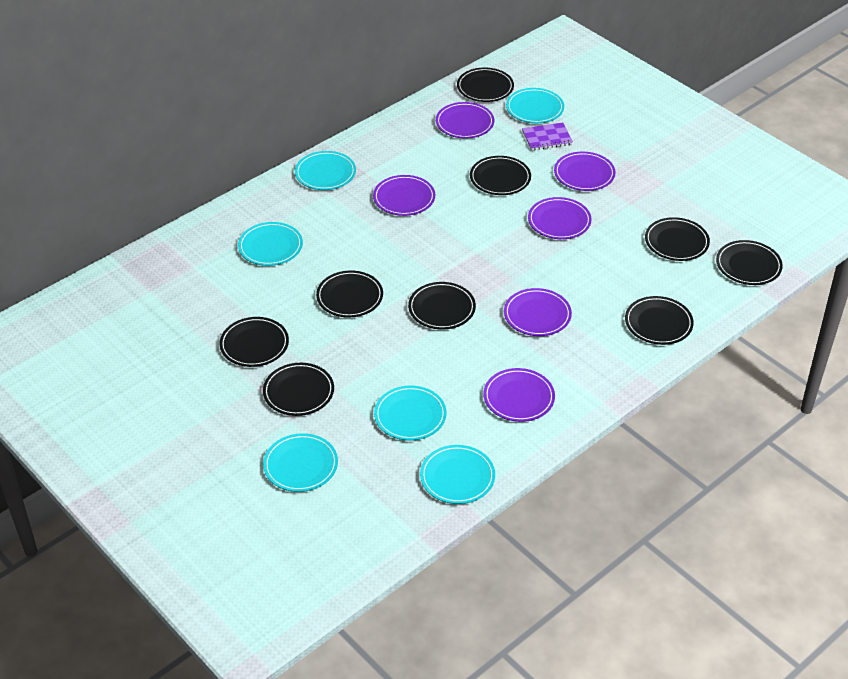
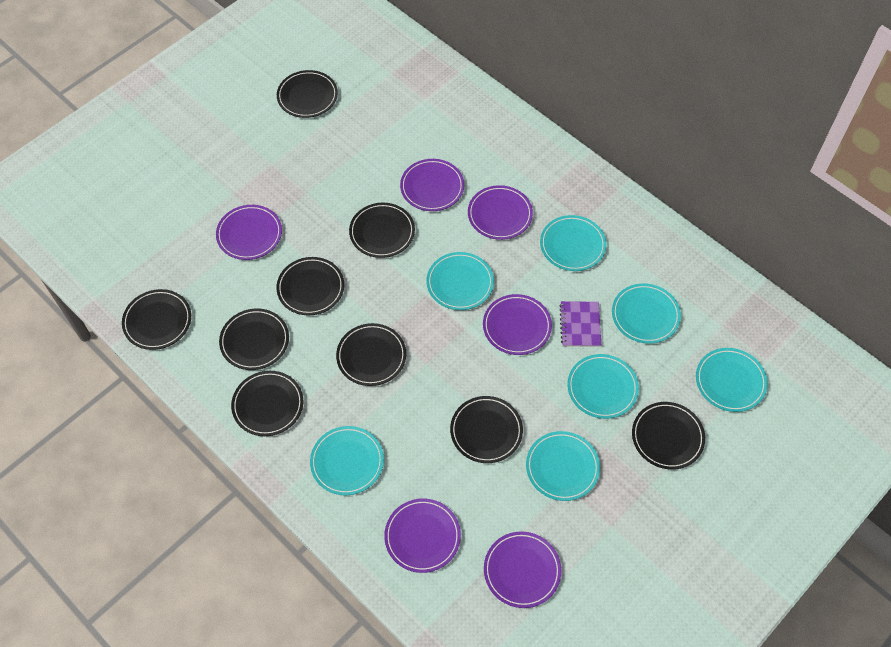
turquoise plate: [238,222,303,266] [263,433,338,492] [295,151,356,190] [374,386,446,440] [420,445,495,504] [506,88,564,123] = 6 -> [310,426,384,495] [427,252,494,310] [526,431,600,501] [540,215,606,271] [567,354,639,419] [612,283,681,344] [696,348,768,412] = 7

